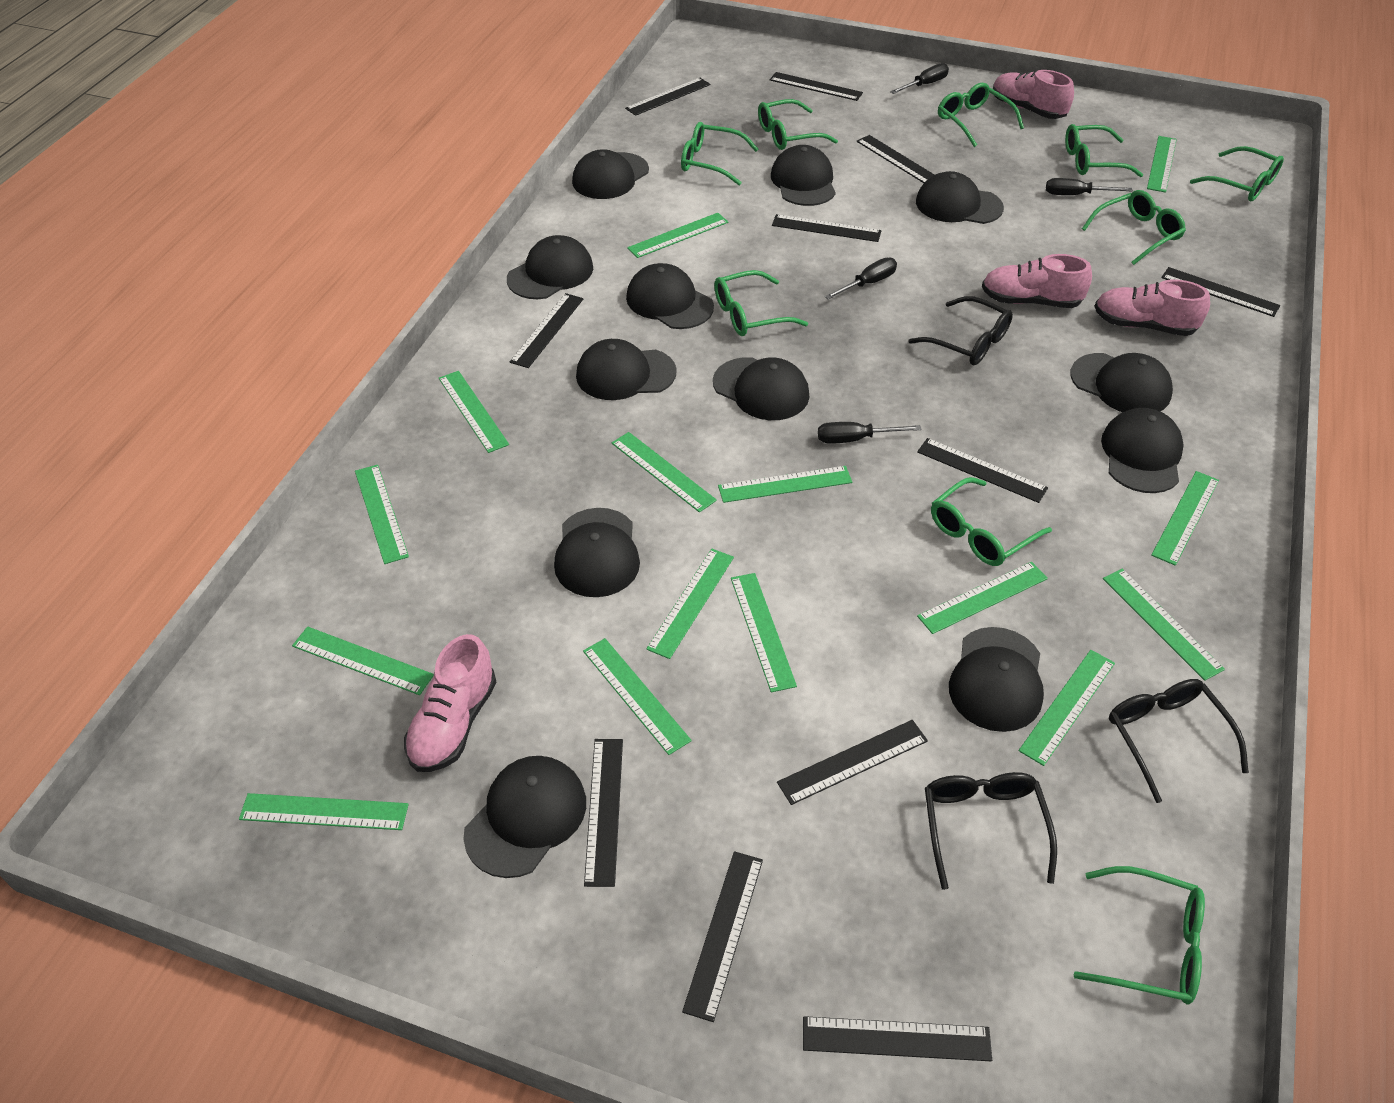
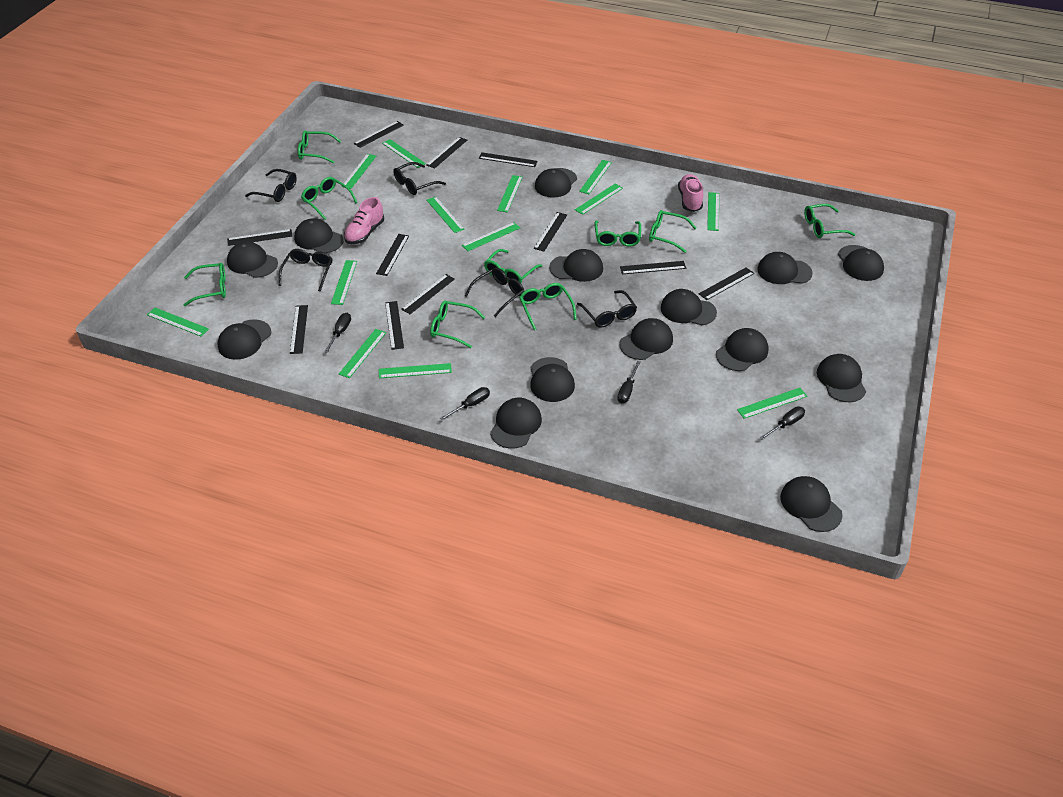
black cap: [463,756,586,878] [507,235,593,299] [554,508,640,597] [572,149,649,199] [576,339,677,400] [626,263,714,329] [713,357,809,420] [771,145,836,206] [916,171,1004,224] [949,627,1044,732] [1070,353,1173,412] [1101,408,1184,493] = 12 -> [218,319,271,360] [227,241,278,278] [294,218,344,253] [490,398,542,449] [530,357,575,402] [535,168,577,198] [549,249,603,282] [619,318,673,360] [661,289,717,325] [716,328,768,371] [757,252,813,284] [780,476,843,532] [817,354,866,402] [838,245,884,281] = 14
black glasses: [908,296,1013,365] [925,772,1057,890] [1109,679,1249,803] = 3 -> [245,169,297,202] [278,249,332,291] [393,162,446,195] [465,267,524,317] [577,290,637,328] = 5
green ruler: [239,793,409,830] [292,626,434,695] [355,465,409,564] [439,371,509,453] [583,638,692,755] [612,432,717,512] [627,213,728,258] [646,549,734,659] [718,466,852,503] [731,573,797,692] [917,562,1048,634] [1019,650,1115,766] [1103,569,1225,681] [1147,136,1177,193] [1151,471,1219,566] = 15 -> [147,308,209,337] [331,260,357,305] [339,329,386,378] [342,154,376,189] [379,363,452,378] [382,139,426,168] [427,197,465,233] [462,222,520,251] [497,175,523,212] [575,184,623,215] [579,160,612,194] [707,192,719,231] [737,388,807,419] = 13
pink shoe: [404,634,496,772] [982,254,1092,308] [993,70,1074,119] [1095,279,1210,336] = 4 -> [344,197,384,244] [678,174,703,212] = 2

